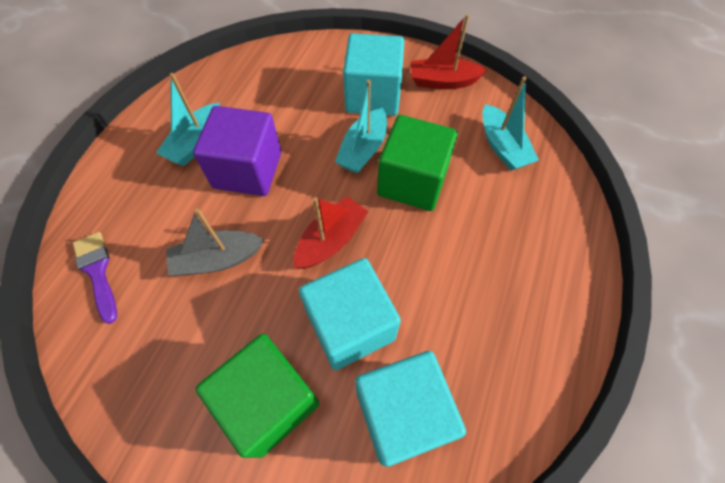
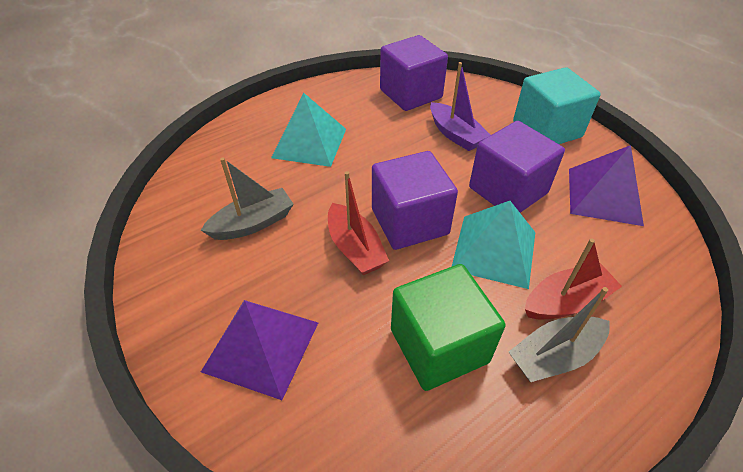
green cube: [196,334,319,458] [377,115,458,211] = 2 -> [391,264,506,391] = 1
grey boat: [166,208,264,276] = 1 -> [201,158,294,240] [509,287,610,382] = 2
purple boat: none = 0 -> [430,62,490,151] = 1
purple brush: [73,232,117,324] = 1 -> none = 0
purple cube: [193,106,281,196] = 1 -> [372,151,458,250] [380,35,448,111] [469,121,565,213] = 3
purple pyramid: none = 0 -> [201,300,318,400] [569,145,644,226] = 2
turquoise boat: [156,73,220,166] [335,80,387,174] [482,76,539,171] = 3 -> none = 0
turquoise cube: [299,258,401,370] [343,33,404,116] [355,351,466,467] = 3 -> [513,67,601,144] = 1
turquoise pyramid: none = 0 -> [271,93,346,167] [452,201,535,289] = 2

